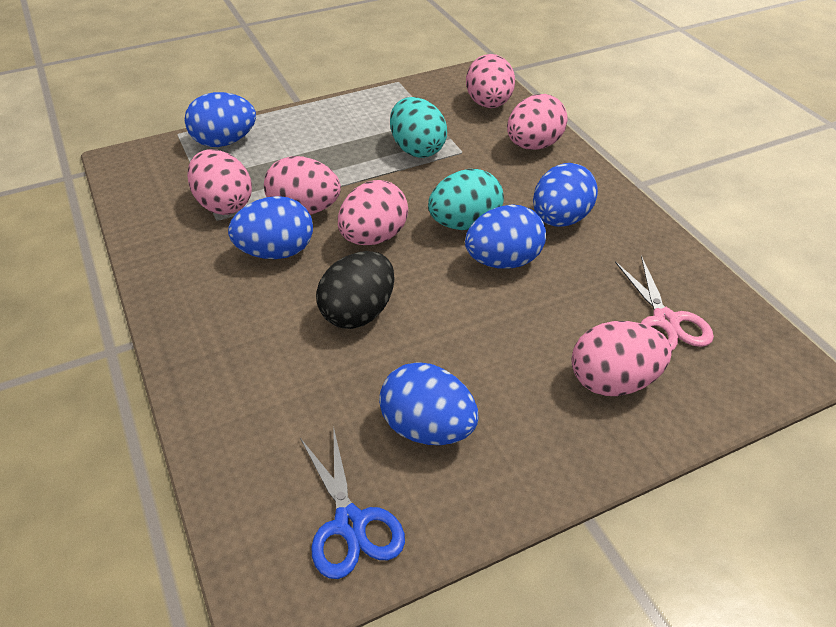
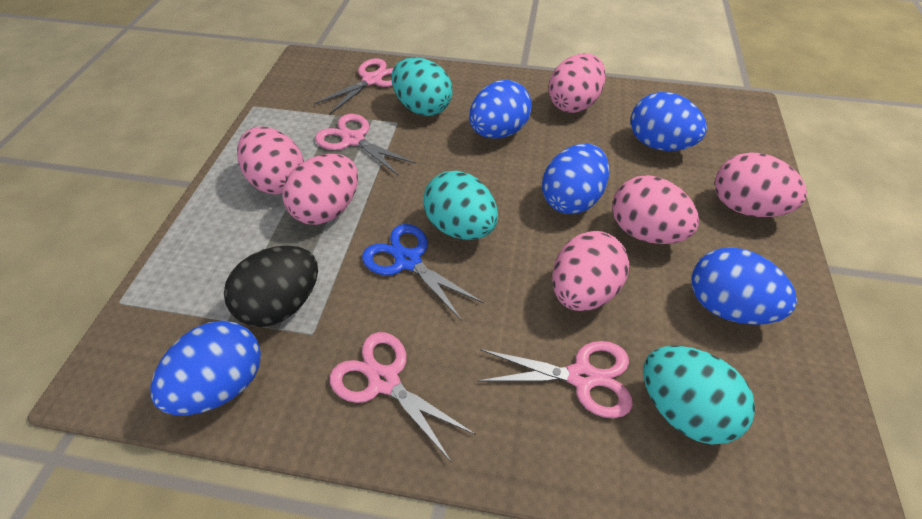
pink scissors: [615,256,714,351] = 1 -> [314,58,393,115] [315,114,416,176] [330,332,476,463] [477,341,633,418] = 4
turquoise egg: [390,97,447,158] [428,169,504,230] = 2 -> [392,58,453,116] [423,171,498,240] [643,346,755,445] = 3

